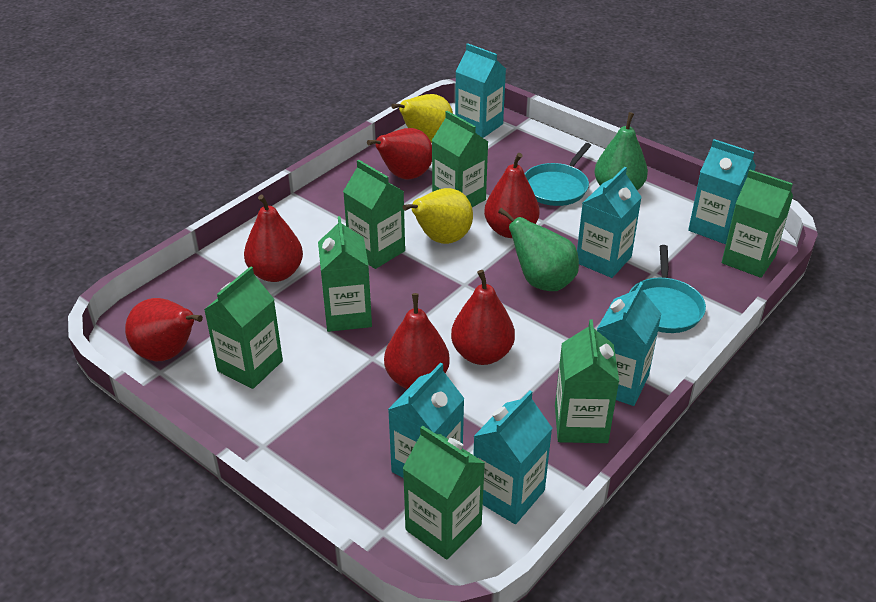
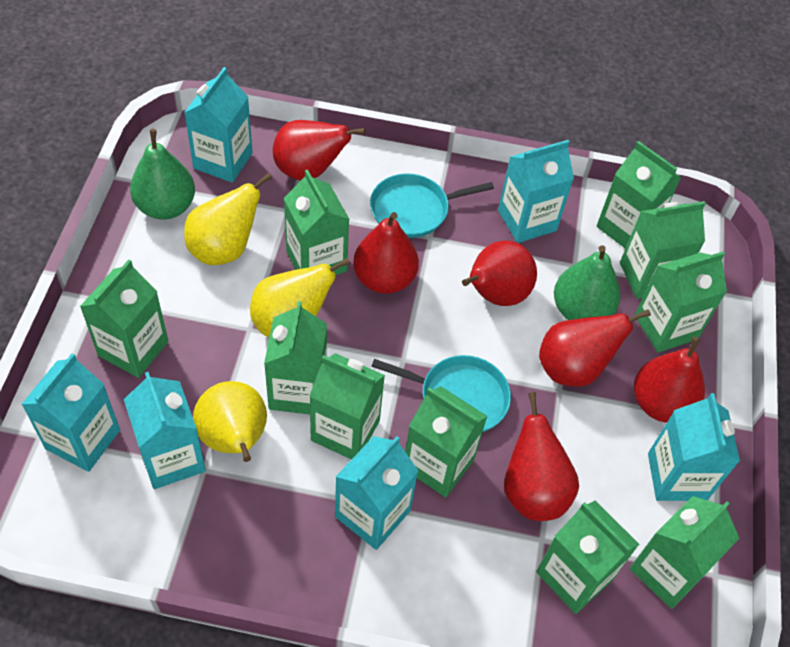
green carton: [204,266,283,389] [318,216,372,332] [343,160,405,269] [403,426,485,560] [432,111,488,207] [555,319,619,443] [722,170,793,278] = 7 -> [80,260,168,378] [264,301,327,414] [284,169,350,275] [310,353,385,460] [405,386,488,497] [536,500,639,614] [596,141,681,248] [620,201,706,299] [630,496,739,609] [635,251,727,353] = 10
yellow pear: [391,94,453,143] [403,188,473,244] = 2 -> [184,173,272,265] [193,381,267,462] [250,258,350,337] = 3

